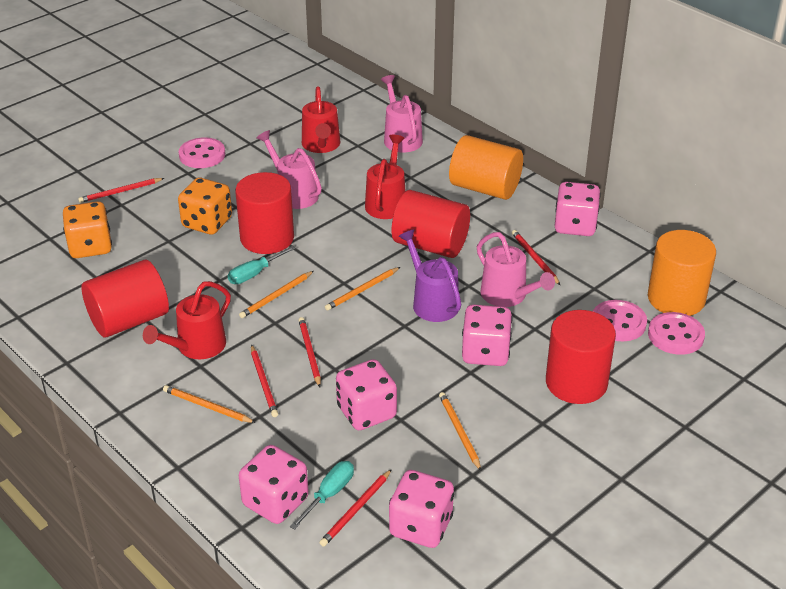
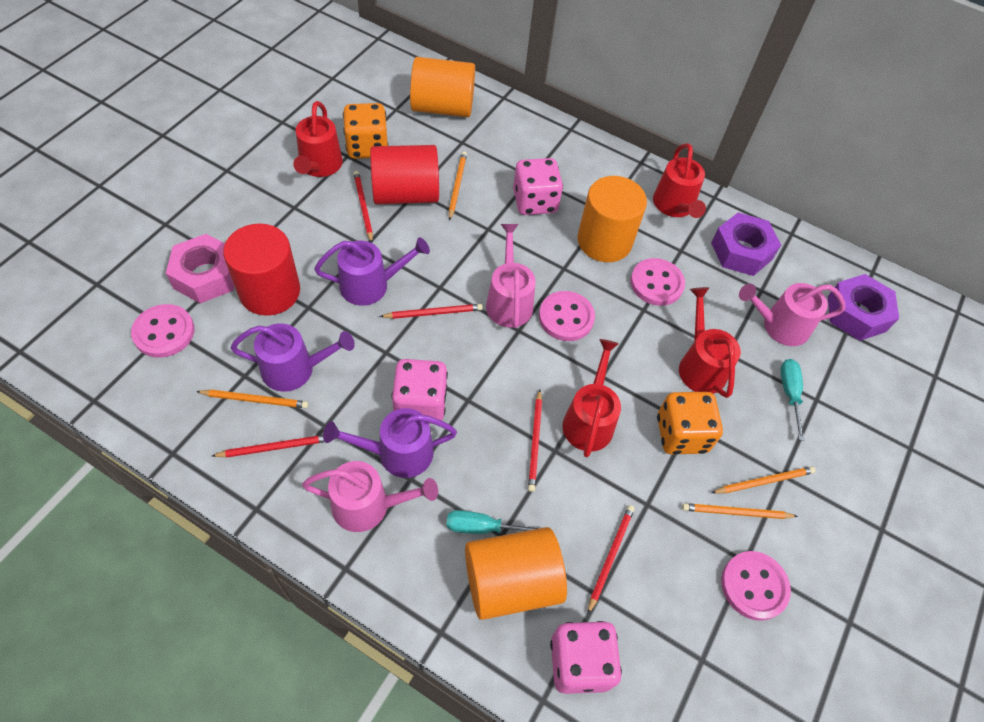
orange cylinder: [449,135,523,200] [648,230,716,316] = 2 -> [410,57,475,117] [465,527,567,620] [577,176,647,262] = 3
pink button: [179,137,225,168] [593,300,647,341] [648,312,705,355] = 3 -> [131,304,195,358] [539,291,595,341] [630,258,685,306] [721,551,791,621] = 4
pink dice: [239,445,309,524] [336,359,397,430] [389,470,454,548] [462,304,512,366] [555,182,601,236] = 5 -> [391,359,448,424] [513,158,563,215] [550,621,622,694] = 3
pink nut: none = 0 -> [166,234,234,304] = 1
purple nut: none = 0 -> [711,213,781,276] [828,274,899,341] = 2
purple watering can: [398,229,461,322] = 1 -> [231,323,355,392] [314,237,430,306] [323,408,457,478] = 3
red cylinder: [82,259,169,337] [235,172,294,254] [392,190,470,258] [546,310,616,404] = 4 -> [223,224,300,316] [370,145,439,204] = 2
red watering can: [143,281,231,359] [302,86,340,153] [365,135,406,219] = 3 -> [293,101,343,177] [562,339,621,457] [653,143,706,218] [679,287,741,398] = 4

